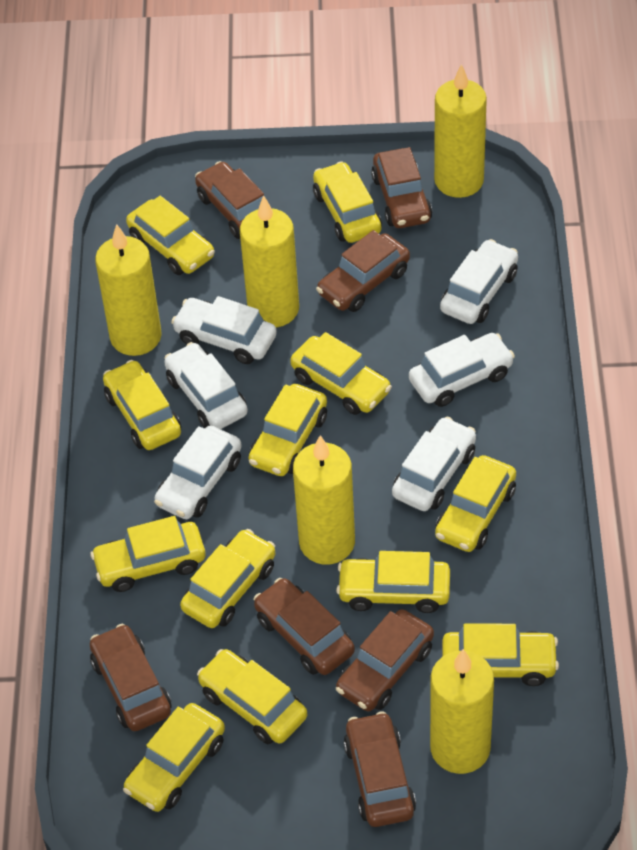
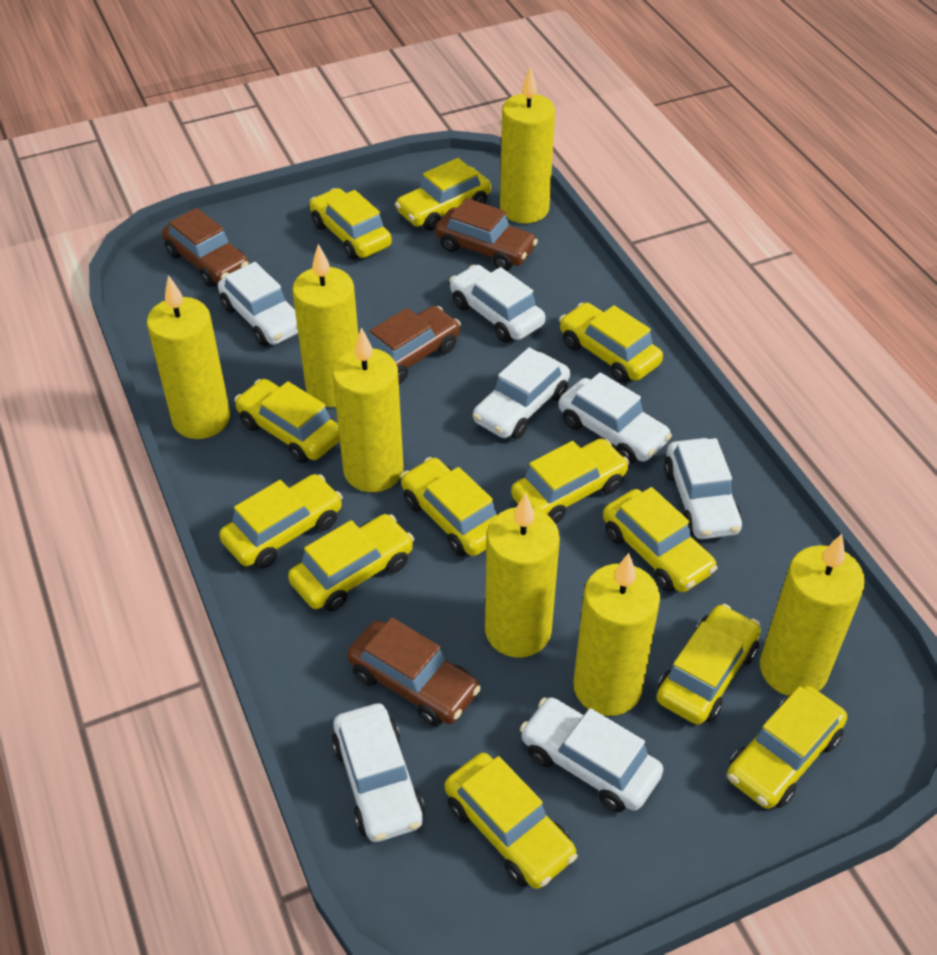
brown car: [90,624,172,731] [195,161,264,239] [253,578,355,675] [316,230,410,312] [336,609,434,711] [344,711,416,827] [371,147,432,228] = 7 -> [162,208,249,287] [347,618,481,727] [368,306,461,384] [435,198,538,270] = 4
white car: [154,426,242,519] [164,342,248,429] [171,296,277,364] [392,417,476,511] [409,333,515,407] [440,239,518,324] = 6 -> [218,262,298,346] [332,703,425,842] [449,265,545,342] [473,347,570,439] [520,697,663,812] [559,372,672,464] [664,438,742,539] = 7
yellow candle: [95,224,162,356] [240,195,299,328] [293,435,355,565] [430,649,494,774] [434,64,487,198] = 5 -> [147,275,230,439] [292,244,358,407] [332,328,403,492] [485,493,560,657] [500,66,555,223] [573,553,660,716] [760,534,865,696] = 7

